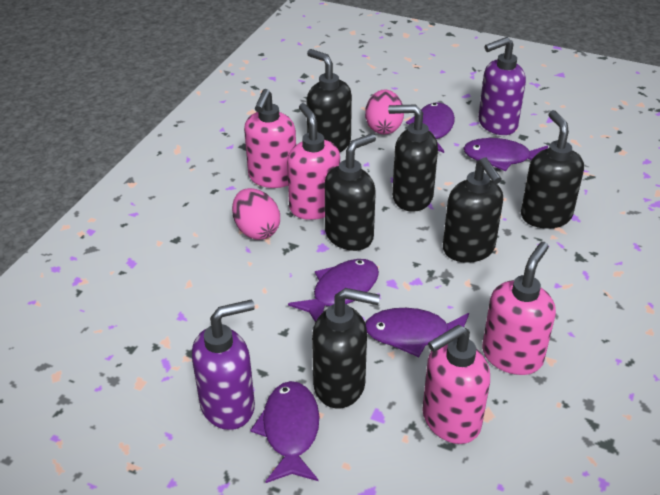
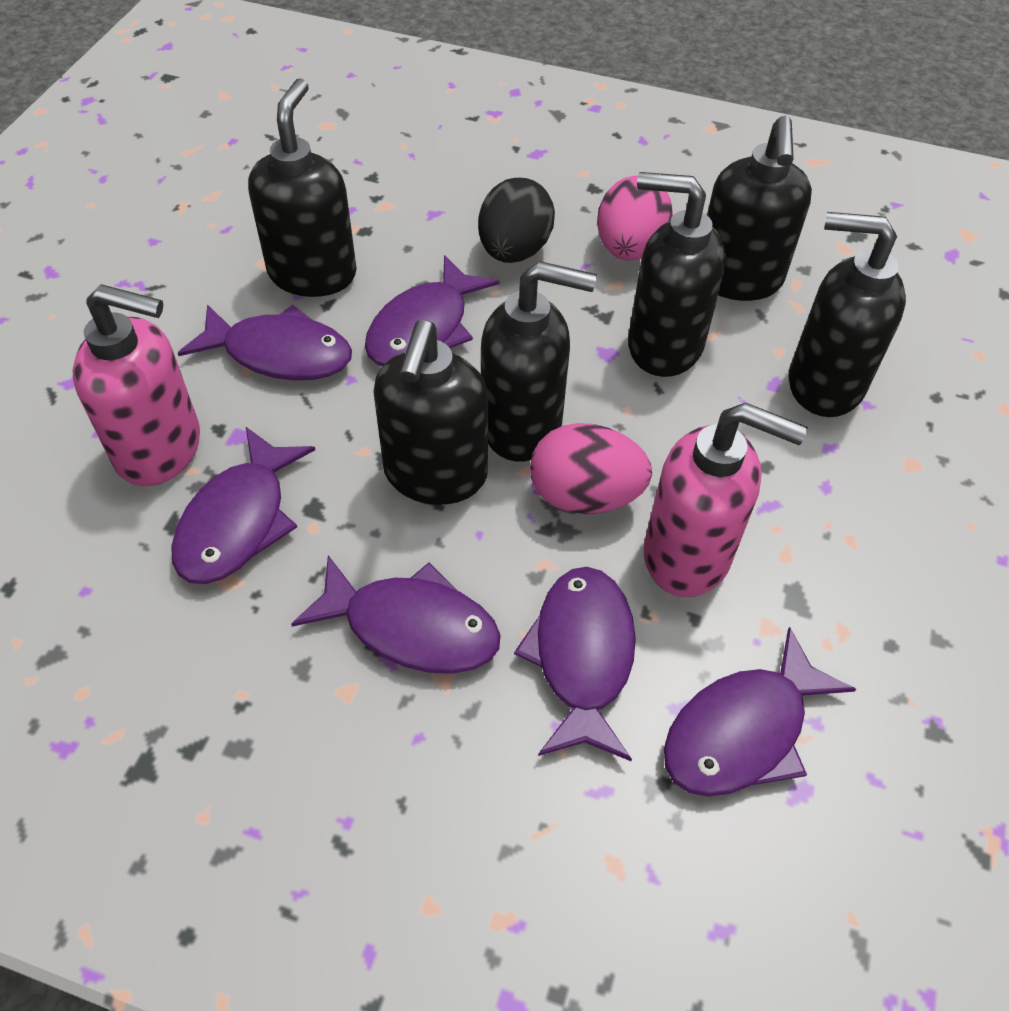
black egg: none = 0 -> [478,178,555,263] = 1
pink soap dispenser: [244,89,296,188] [287,103,340,220] [422,325,490,444] [482,242,556,375] = 4 -> [72,284,200,486] [644,403,808,597] = 2
purple fish: [250,381,319,483] [288,259,379,322] [365,308,469,357] [406,103,455,153] [463,138,548,171] = 5 -> [171,427,315,584] [178,304,352,380] [291,555,501,674] [365,255,499,366] [514,567,636,761] [664,627,856,797] = 6
purple soap dispenser: [192,299,255,430] [478,37,526,135] = 2 -> none = 0

